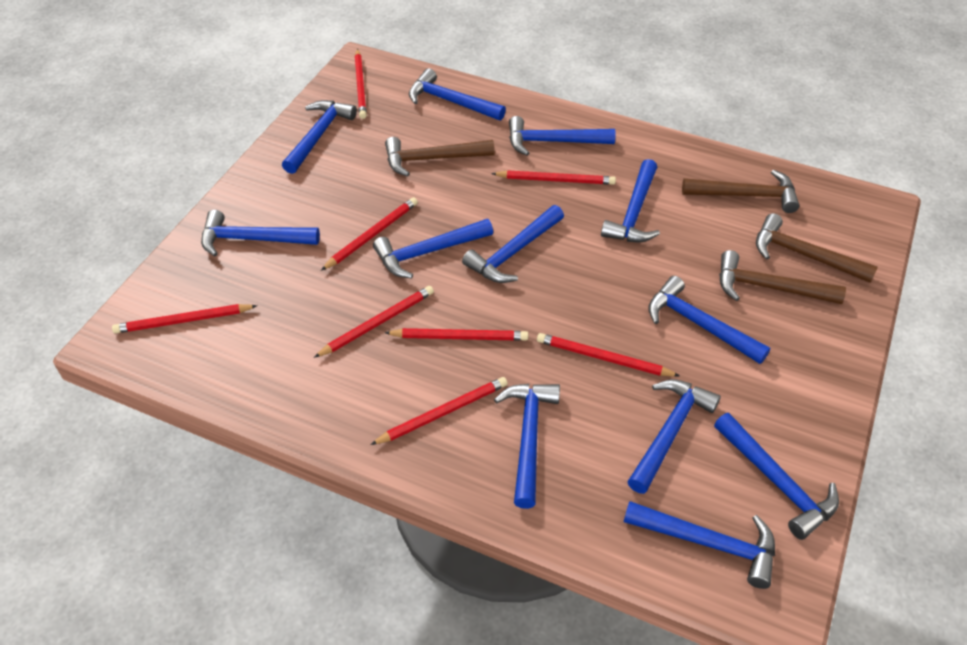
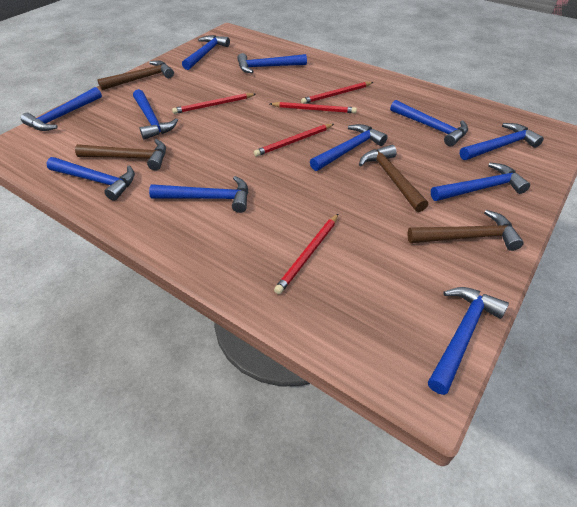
blue hammer: [201,210,320,256] [282,100,357,174] [373,219,493,278] [409,68,506,121] [462,205,564,283] [494,384,560,509] [509,116,616,156] [601,159,660,242] [624,501,775,589] [627,379,721,494] [648,276,770,364] [714,413,839,540] = 12 -> [21,87,102,131] [46,157,135,201] [133,89,178,140] [149,176,248,213] [182,35,230,70] [237,53,307,73] [310,124,387,171] [390,100,468,146] [428,287,509,395] [431,163,530,201] [460,123,544,160] = 11
red pencil: [112,304,258,334] [314,286,434,358] [321,197,418,270] [355,49,367,119] [370,377,508,445] [385,328,528,341] [491,170,616,185] [537,333,680,377] = 8 -> [172,93,255,114] [254,124,334,157] [270,102,357,113] [274,214,338,294] [301,82,373,104] = 5

